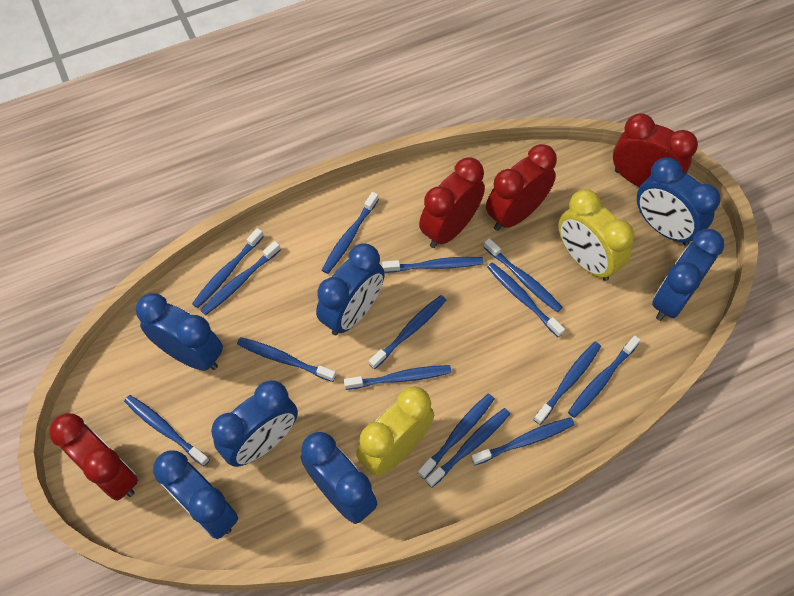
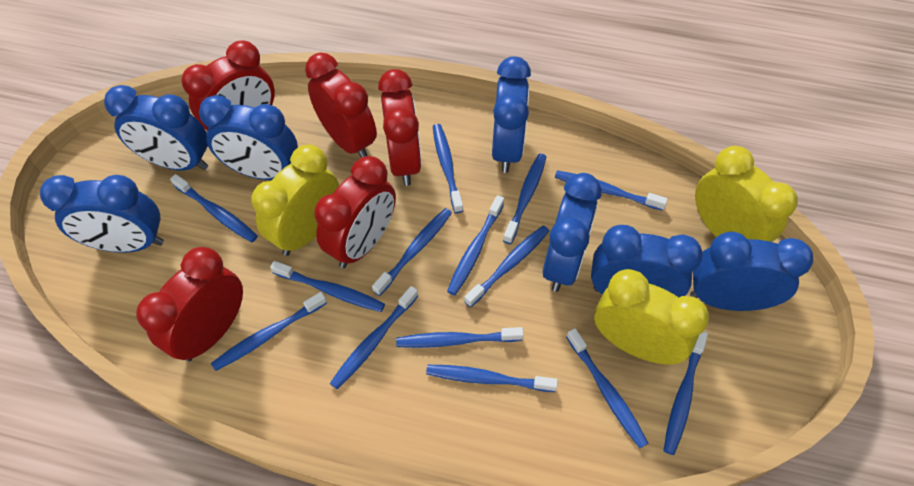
blue toothbrush: [124,395,210,467] [192,228,264,308] [200,241,281,315] [237,337,336,382] [322,192,379,274] [344,365,451,390] [369,295,446,369] [382,257,484,273] [418,393,494,479] [426,408,510,488] [471,417,574,466] [484,238,563,312] [487,262,565,337] [533,342,601,425] [568,336,641,418] = 15 -> [170,174,258,242] [211,292,327,371] [270,261,385,312] [330,286,418,389] [372,208,452,296] [396,327,524,348] [426,365,558,392] [433,124,463,213] [447,195,504,295] [464,225,549,307] [503,153,546,244] [555,170,668,211] [566,328,648,448] [663,331,708,455] = 14
red clock: [49,413,138,501] [419,158,485,248] [486,144,557,231] [613,113,698,187] = 4 -> [136,247,243,361] [181,40,275,130] [305,53,377,157] [314,156,396,268] [378,69,422,186] = 5
yellow clock: [356,387,434,476] [558,189,634,281] = 2 -> [252,144,339,256] [594,269,709,365] [695,146,798,242] = 3

